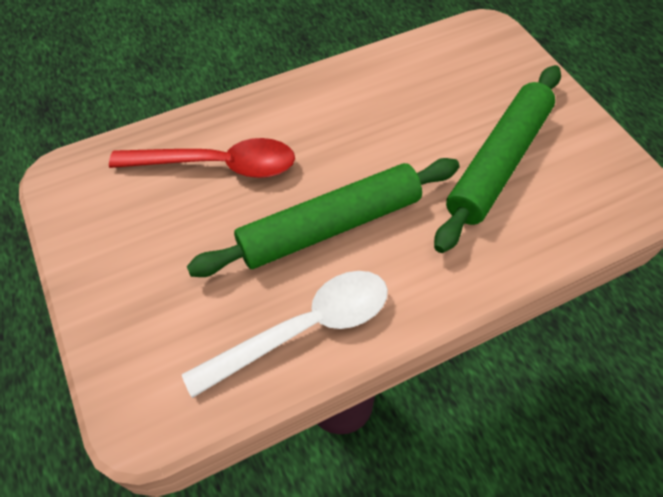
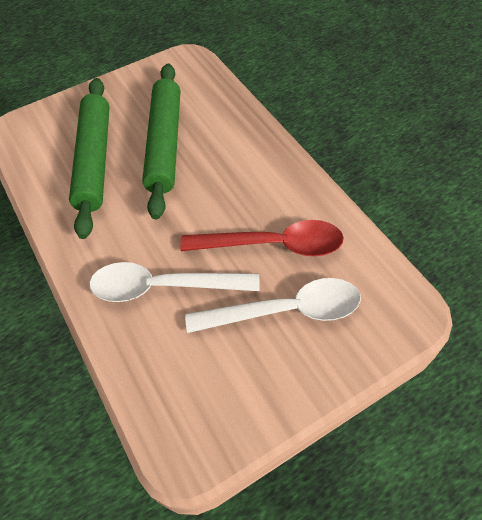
white spoon: [182,271,388,398] = 1 -> [89,262,260,302] [185,278,361,333] = 2

